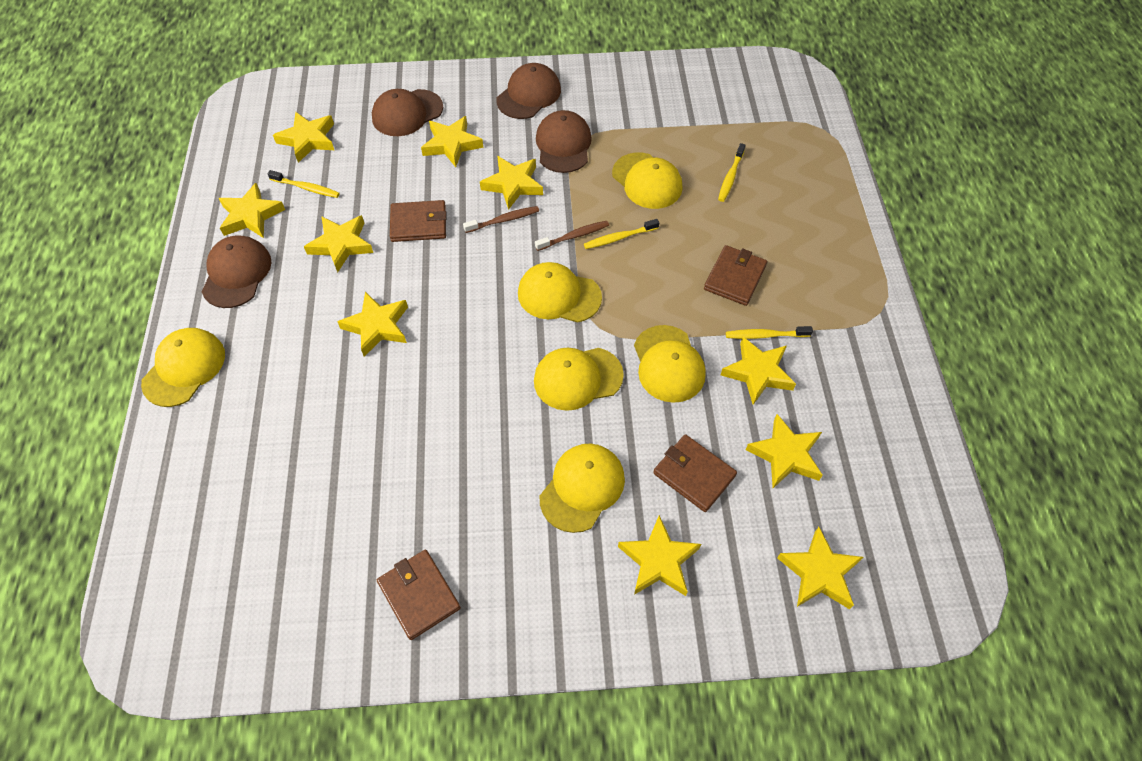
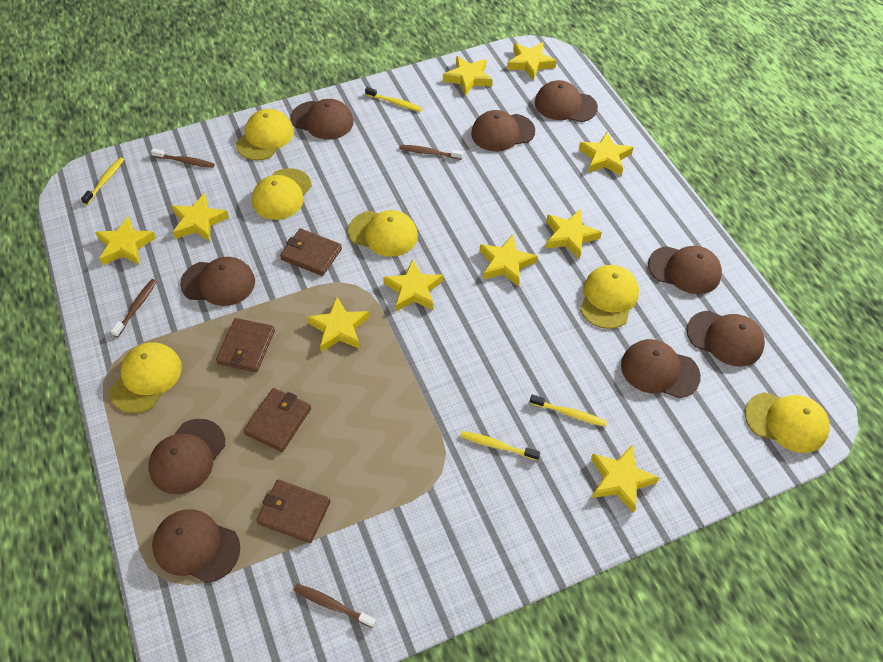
brown cap: [201,236,272,308] [372,89,443,136] [496,63,561,119] [536,110,592,173] = 4 -> [148,419,225,494] [152,510,240,583] [180,257,255,306] [291,99,354,140] [471,110,535,152] [535,80,598,122] [621,339,701,398] [648,246,722,294] [687,311,765,367] = 9
brown toothbrush: [463,206,539,233] [535,221,609,251] = 2 -> [111,279,157,337] [151,148,215,168] [294,584,376,628] [400,145,463,160] = 4

